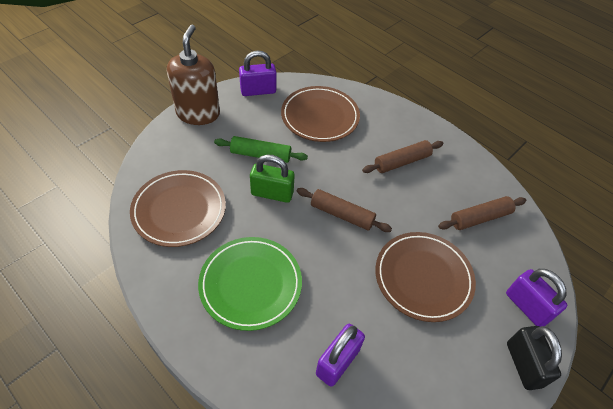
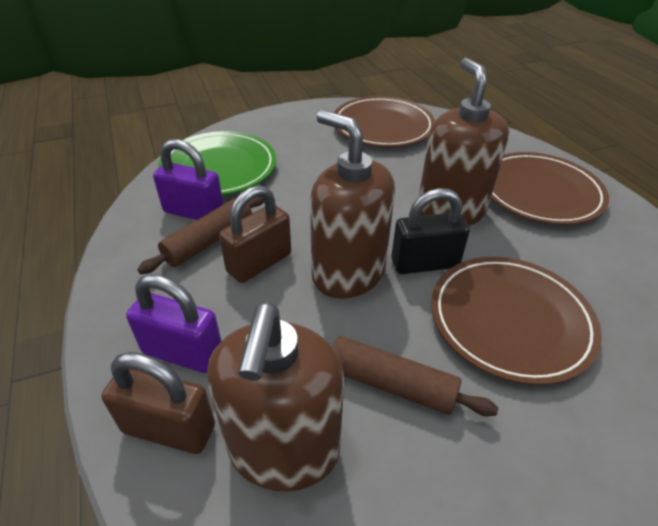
brown padlock: none = 0 -> [102,352,215,454] [219,185,291,283] = 2
brown rolling pin: [296,188,392,232] [362,140,443,173] [438,196,526,230] = 3 -> [137,197,264,274] [332,336,498,416] = 2
brown soap dispenser: [167,25,220,125] = 1 -> [207,303,344,492] [310,110,395,299] [418,58,509,226] = 3
green padlock: [250,154,295,203] = 1 -> none = 0
green rolling pin: [214,136,308,163] = 1 -> none = 0
purple padlock: [239,51,276,96] [316,324,365,387] [506,269,567,327] = 3 -> [126,274,222,373] [153,139,223,220] = 2

